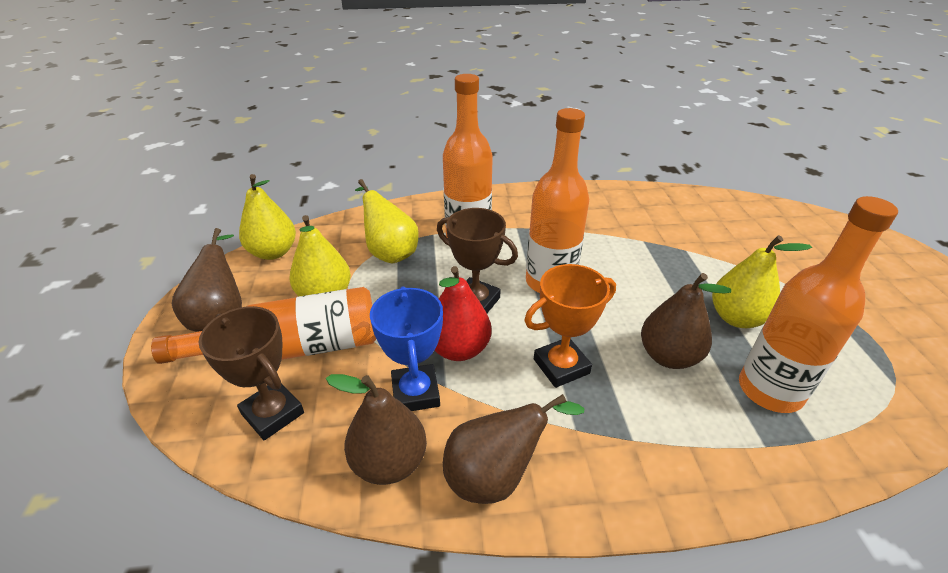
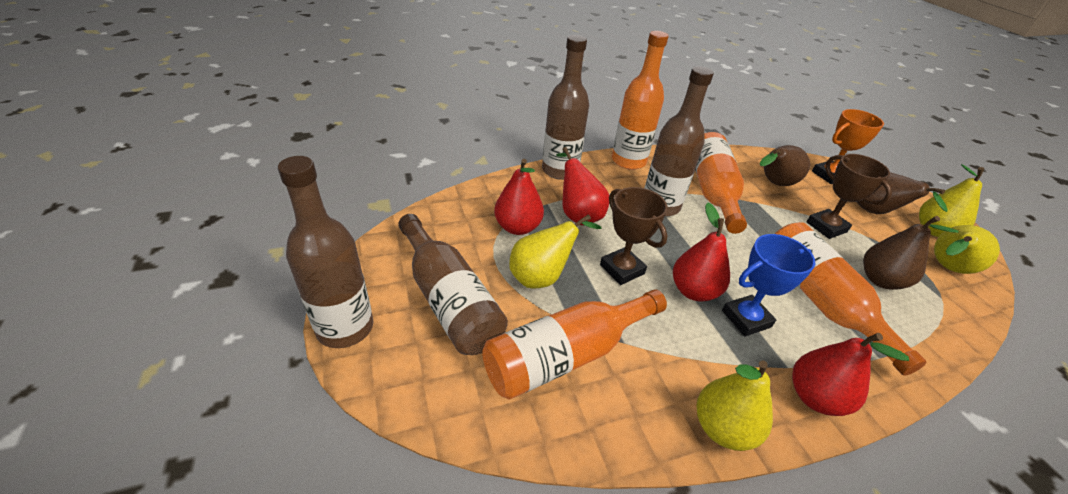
brown bottle: none = 0 -> [278,156,373,348] [398,214,508,355] [542,35,589,180] [645,66,714,217] = 4
brown pear: [172,228,242,332] [326,374,427,485] [443,394,585,504] [641,273,731,369] = 4 -> [760,145,810,186] [857,172,948,214] [863,216,958,290] = 3
red pear: [434,266,492,361] = 1 -> [494,159,544,235] [556,147,610,225] [673,203,730,302] [792,333,909,416] = 4

